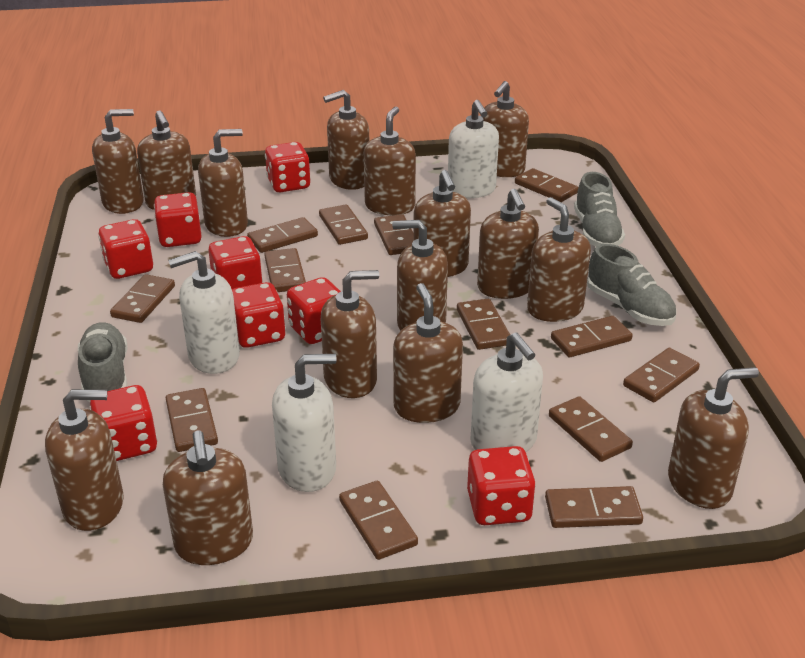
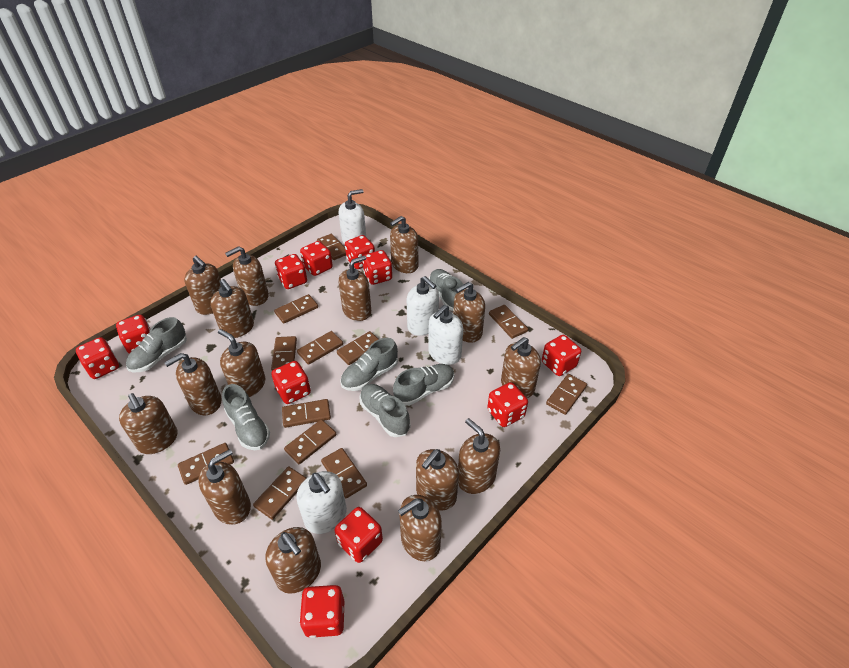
brown domino: [110,274,175,323] [166,388,218,452] [247,217,318,253] [264,248,306,292] [319,205,368,245] [339,481,418,560] [374,214,413,255] [457,299,510,350] [515,168,579,202] [545,486,643,528] [549,396,633,462] [551,316,633,357] [623,348,700,402] = 13 -> [178,443,234,485] [253,466,306,520] [271,336,297,371] [274,294,318,324] [282,399,331,428] [284,419,336,464] [297,331,343,365] [317,234,346,260] [321,448,367,498] [337,331,378,365] [489,305,528,339] [546,374,587,415] = 12
grey shoe: [78,322,128,402] [574,172,625,246] [587,244,676,326] = 3 -> [126,317,187,372] [222,384,270,450] [340,338,398,391] [360,384,410,437] [393,364,454,406] [429,269,464,311] = 6
red dice: [90,385,158,461] [98,219,153,279] [154,192,202,247] [208,236,263,289] [232,282,286,348] [265,142,311,192] [287,277,341,344] [467,446,536,525] = 8 -> [76,337,119,379] [116,315,151,354] [271,361,311,404] [275,254,307,289] [299,585,344,638] [300,241,333,276] [334,507,383,563] [345,235,375,269] [363,250,392,285] [487,382,528,427] [542,335,581,376] = 11

